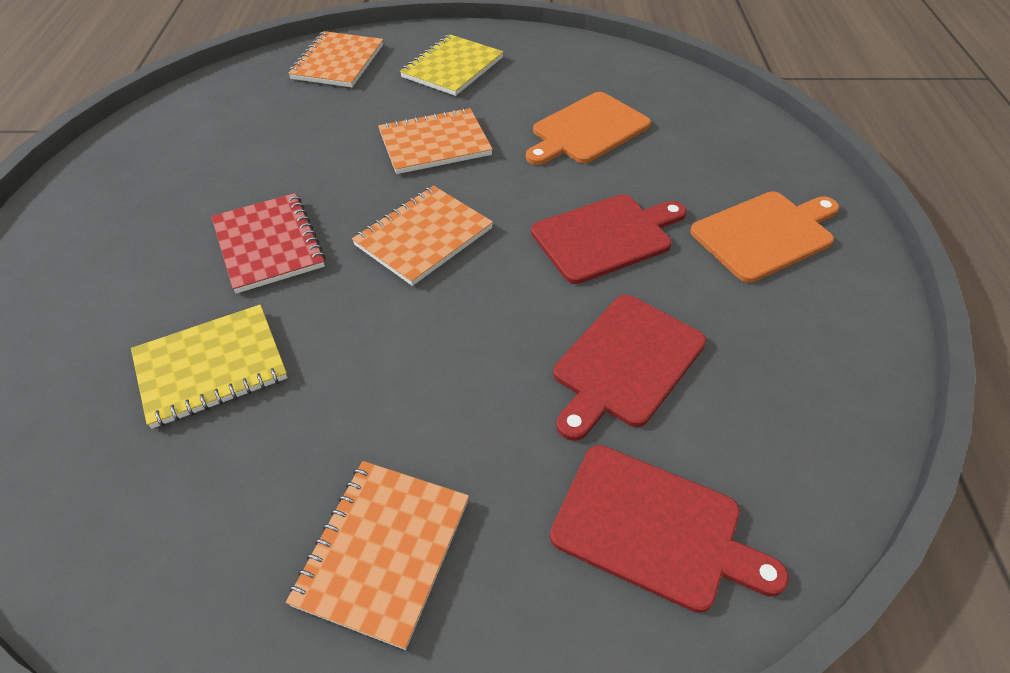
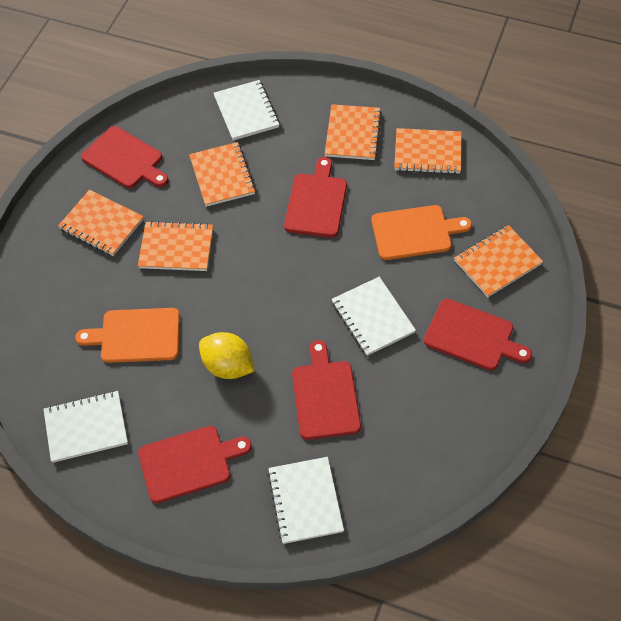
orange notebook: [286,461,469,650] [288,31,383,87] [352,186,493,286] [378,108,493,174] = 4 -> [58,190,144,256] [138,221,213,271] [189,142,256,207] [325,104,382,160] [394,128,462,174] [454,225,543,297] = 6
red cutting board: [531,194,686,284] [550,445,788,613] [553,295,706,441] = 3 -> [81,126,169,188] [138,426,252,503] [284,157,347,237] [292,340,361,440] [424,299,532,370] = 5
red notebook: [211,193,326,294] = 1 -> none = 0
white notebook: none = 0 -> [43,391,128,463] [213,80,280,141] [267,457,344,544] [332,277,416,356] = 4
yellow lemon: none = 0 -> [199,332,254,379] = 1
yellow notebook: [131,305,288,429] [400,34,504,96] = 2 -> none = 0

